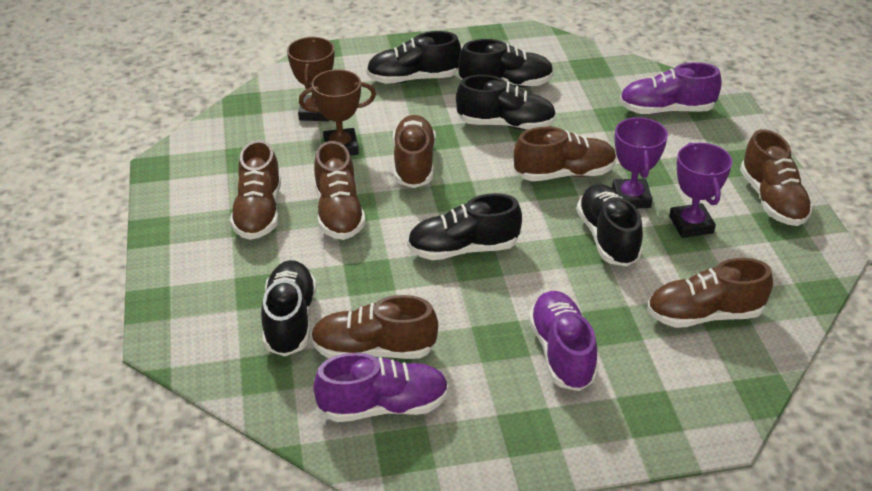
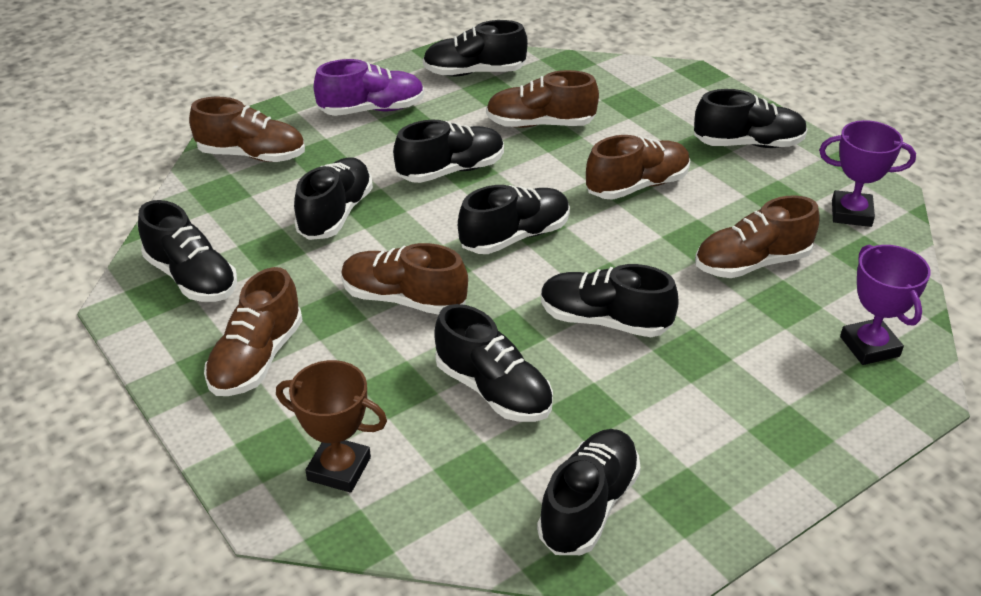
black shoe: [261,260,316,356] [366,31,461,84] [407,193,522,260] [456,75,556,130] [458,39,554,87] [577,184,643,266] = 6 -> [138,200,237,302] [294,157,373,240] [393,119,504,183] [423,20,528,76] [434,304,553,422] [458,185,570,254] [537,429,641,555] [541,264,679,337] [694,89,807,148] = 9
brown shoe: [230,140,281,240] [311,295,438,359] [314,141,366,240] [393,115,435,188] [514,127,617,181] [647,258,773,328] [740,129,813,226] = 7 -> [189,97,305,162] [204,267,303,396] [341,243,468,315] [486,70,599,128] [586,135,690,200] [695,195,820,278] = 6
brown trophy: [287,37,334,121] [299,69,376,155] = 2 -> [276,360,387,493] = 1
purple shoe: [313,353,449,422] [528,291,598,391] [619,62,721,114] = 3 -> [314,59,424,116] = 1

